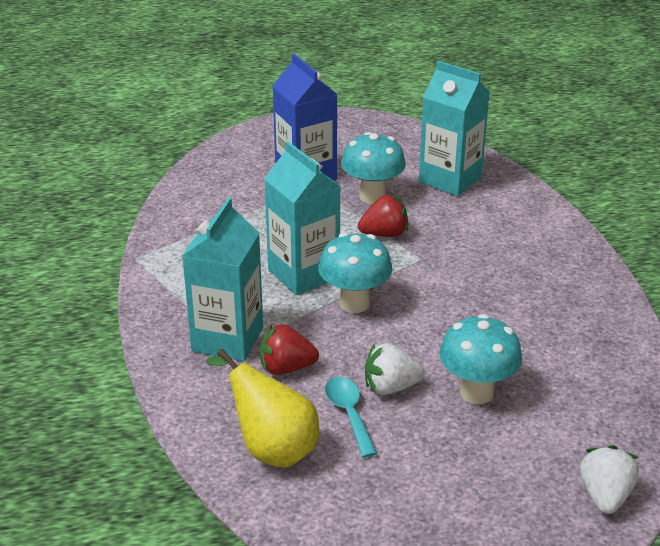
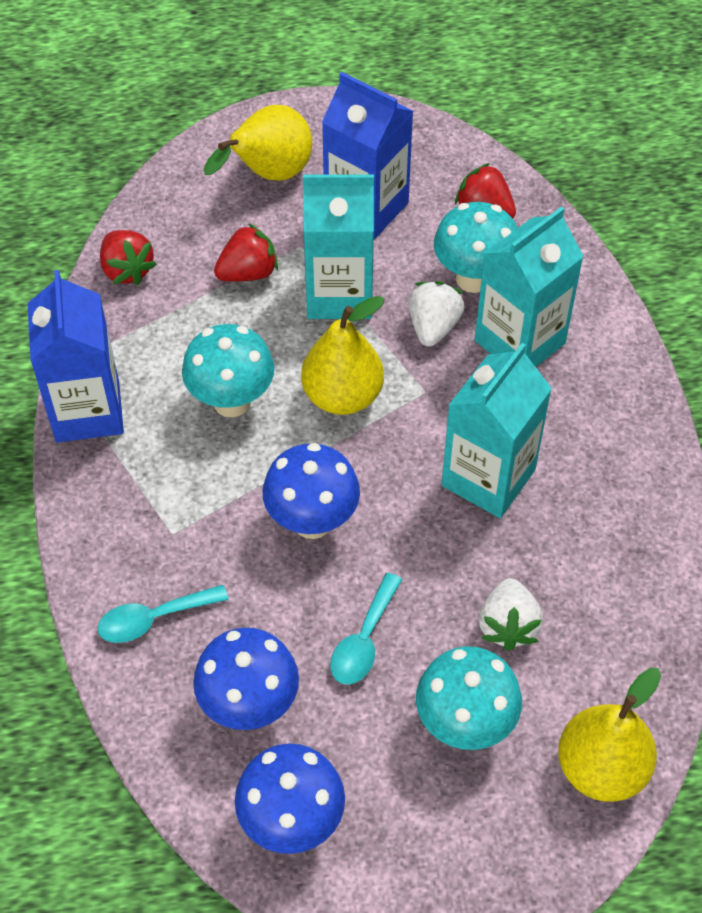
blue carton: [273,54,338,180] = 1 -> [27,270,124,443] [322,72,413,240] = 2
blue mushroom: none = 0 -> [193,628,299,730] [235,743,345,854] [263,443,360,539] = 3
red strawberry: [260,324,319,375] [358,195,408,237] = 2 -> [100,230,157,285] [214,223,278,282] [455,163,516,218] = 3
turquoise spoon: [325,377,377,458] = 1 -> [98,585,229,643] [330,573,403,685] = 2
yellow pear: [206,349,319,468] = 1 -> [204,105,312,181] [301,296,384,415] [558,668,661,802] = 3

